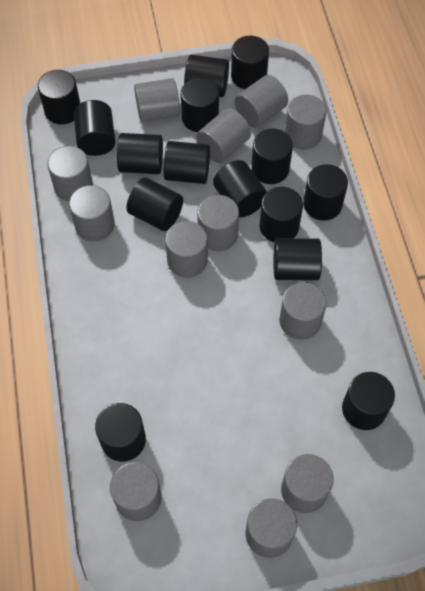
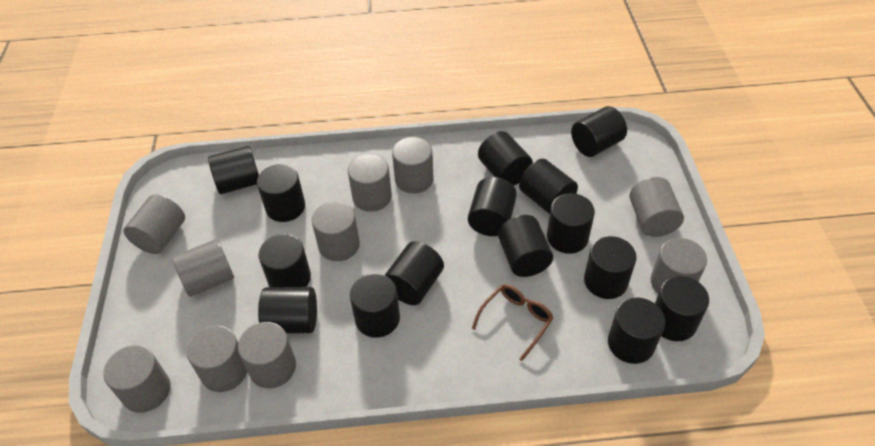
brown glasses: none = 0 -> [472,284,553,361] = 1
grey cylinder: [47,146,93,201] [69,185,115,242] [110,462,161,521] [134,78,180,122] [165,221,208,278] [196,108,251,163] [197,195,239,251] [234,75,288,128] [246,498,297,558] [279,282,327,340] [281,454,333,513] [285,95,326,150] = 12 -> [103,345,171,413] [123,194,185,254] [172,239,234,297] [187,326,247,392] [238,322,296,388] [312,201,360,261] [348,154,392,212] [392,137,434,194] [629,177,684,237] [651,238,707,294] = 10

